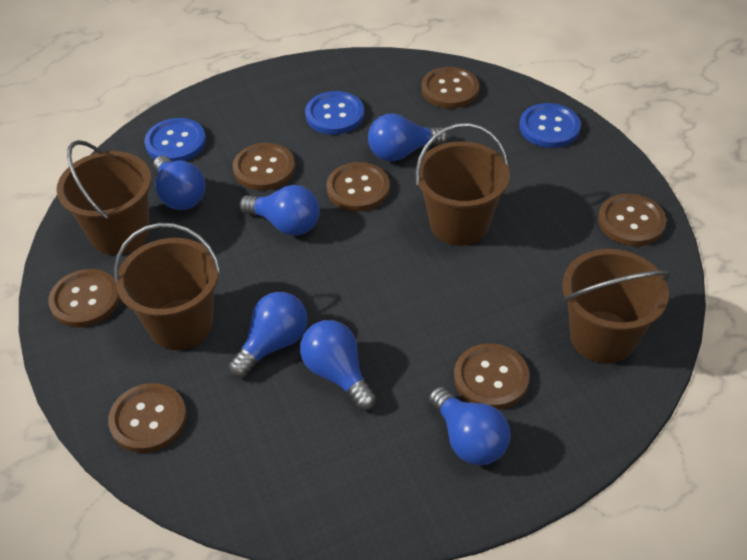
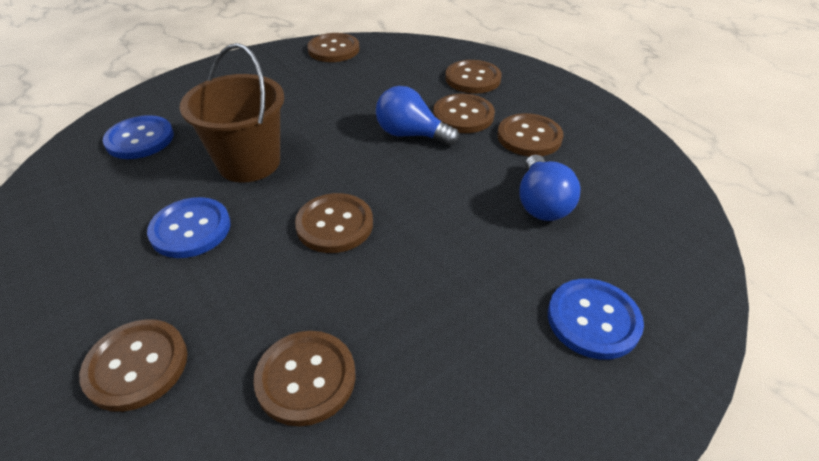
blue light bulb: [153,156,205,210] [228,292,308,378] [240,185,320,236] [300,320,376,410] [368,114,448,161] [428,387,510,465] = 6 -> [376,86,459,146] [519,155,580,221] = 2
brown bucket: [56,140,151,255] [114,223,221,350] [415,123,510,246] [562,249,670,364] = 4 -> [180,43,284,183] = 1

